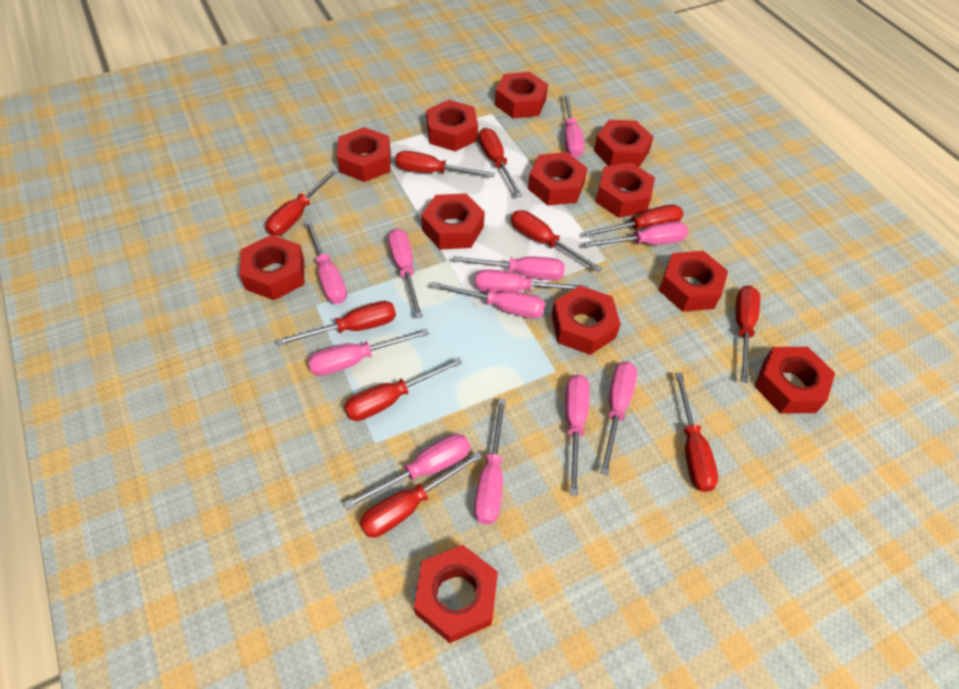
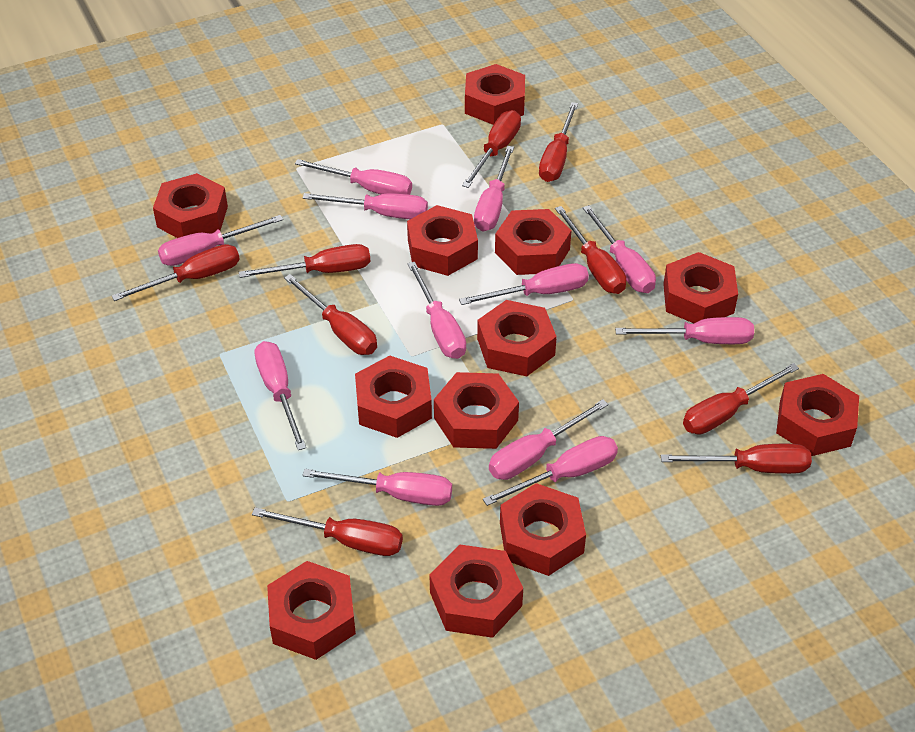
red screwdriver: [265,168,339,236] [276,301,396,346] [344,357,462,421] [360,451,482,538] [395,151,495,177] [478,128,523,197] [511,210,602,272] [584,205,683,237] [675,373,718,492] [735,286,760,383] = 10 -> [111,244,240,301] [239,244,370,278] [252,507,403,556] [284,274,377,355] [462,110,521,188] [539,102,578,182] [555,206,626,294] [661,444,812,474] [683,363,799,435] = 9

